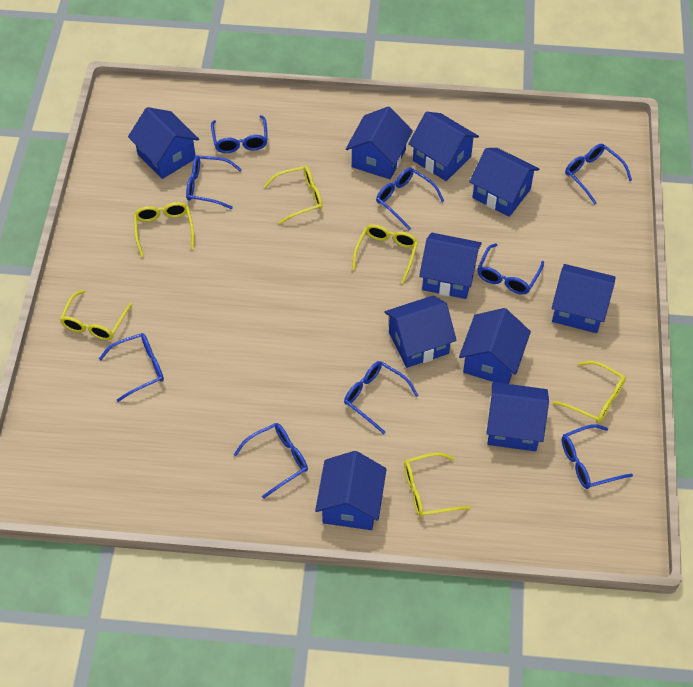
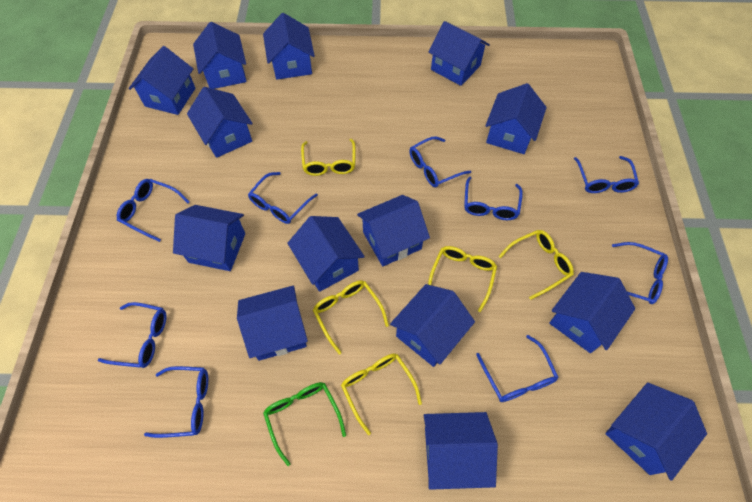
blue house: [128,107,199,179] [315,451,387,530] [346,106,413,179] [384,296,457,368] [408,112,479,181] [419,233,482,299] [459,308,531,384] [469,148,539,217] [486,382,549,451] [552,264,615,333] = 10 -> [129,46,195,115] [173,205,245,271] [187,87,253,158] [193,22,247,89] [237,286,308,361] [263,13,315,80] [287,216,365,292] [357,195,430,267] [390,284,475,367] [424,412,498,490] [429,21,490,86] [485,83,547,154] [549,272,635,353] [605,382,707,481] = 14
green glasses: none = 0 -> [263,382,346,466] = 1
yellow glasses: [60,290,133,340] [134,202,194,257] [264,166,323,224] [352,224,418,284] [404,453,471,517] [553,361,626,423] = 6 -> [301,139,356,176] [313,280,389,355] [341,353,422,435] [428,246,497,312] [498,230,574,300] = 5

